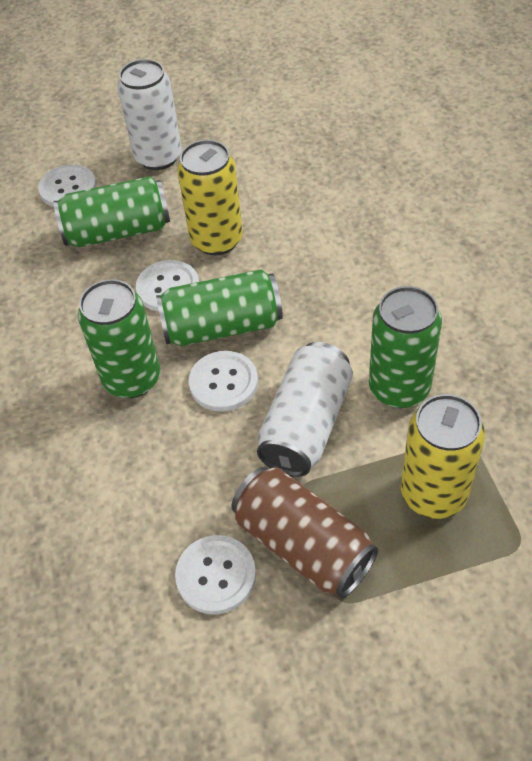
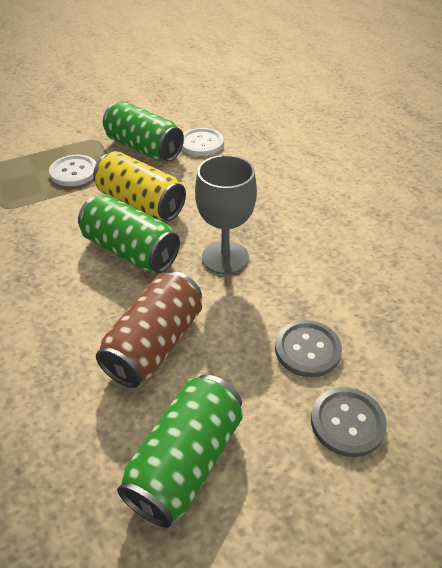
green can: [54,176,170,247] [78,279,160,398] [156,269,283,346] [369,286,442,408] = 4 -> [78,194,180,273] [103,101,184,161] [117,375,243,528] = 3
grey button: none = 0 -> [275,320,342,377] [311,387,387,457] = 2
grey goblet: none = 0 -> [195,155,257,274] = 1
white button: [38,164,96,207] [136,260,199,312] [175,535,256,615] [189,351,258,412] = 4 -> [49,155,96,186] [182,128,224,156] = 2
white can: [117,59,182,170] [257,342,353,477] = 2 -> none = 0
yellow can: [177,140,243,255] [401,394,485,519] = 2 -> [93,151,186,221] = 1

